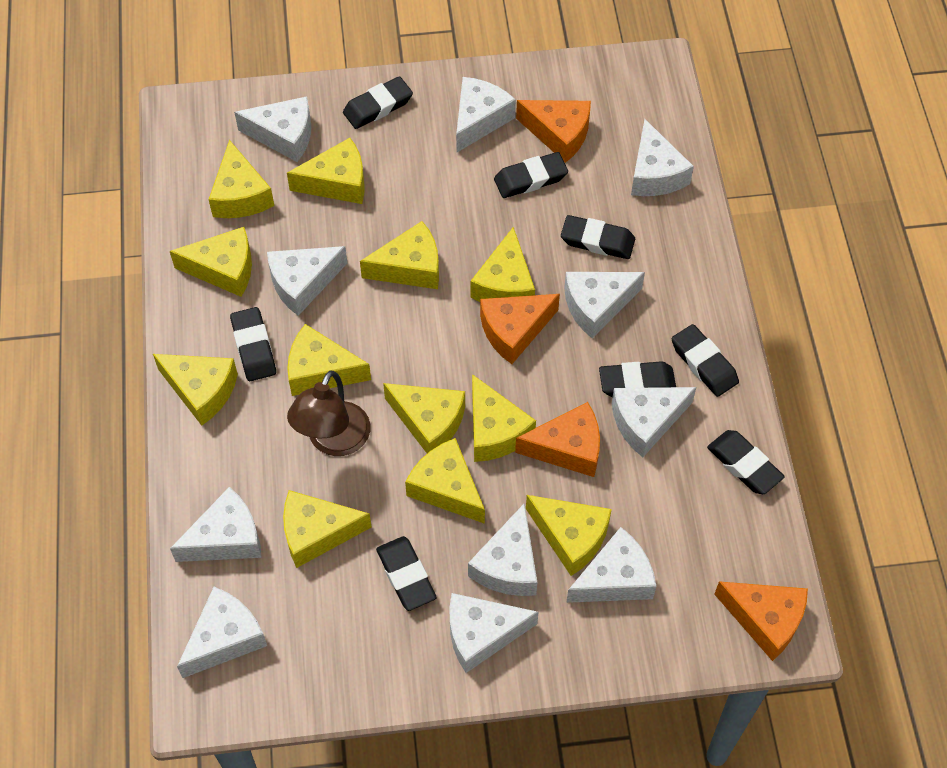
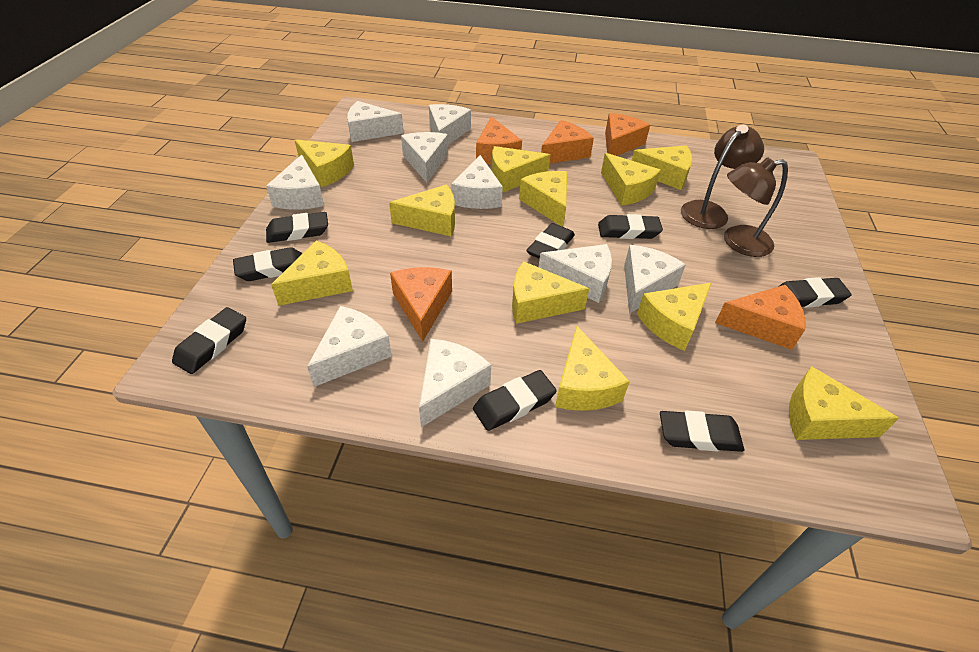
brown lamp: [287,371,370,456] = 1 -> [681,125,764,229] [724,157,788,257] = 2
orange cheese: [480,294,560,364] [515,402,600,477] [516,100,591,163] [714,581,808,661] = 4 -> [390,267,452,342] [476,116,522,164] [541,120,594,164] [605,113,650,156] [715,285,806,350] = 5
white cheese: [170,487,262,562] [177,587,267,678] [234,96,311,162] [267,246,347,316] [449,593,538,673] [456,77,516,152] [468,503,538,596] [564,272,645,339] [566,527,656,603] [612,387,696,457] [631,119,694,196] = 11 -> [266,155,324,210] [307,306,392,387] [347,101,404,142] [401,132,448,183] [419,339,491,427] [429,104,471,145] [451,155,503,209] [539,244,612,303] [624,245,686,314] = 9
yellow cheese: [153,354,238,426] [170,227,252,297] [208,140,274,218] [283,490,372,568] [287,138,364,204] [287,324,371,396] [360,221,439,289] [383,383,465,453] [405,438,485,524] [471,227,535,302] [472,374,536,462] [526,495,612,576] = 12 -> [271,240,353,306] [295,139,354,187] [389,184,455,236] [492,146,550,192] [512,261,589,324] [519,171,567,227] [555,326,630,411] [601,153,661,206] [632,145,692,190] [637,283,711,351] [789,366,899,440] = 11

